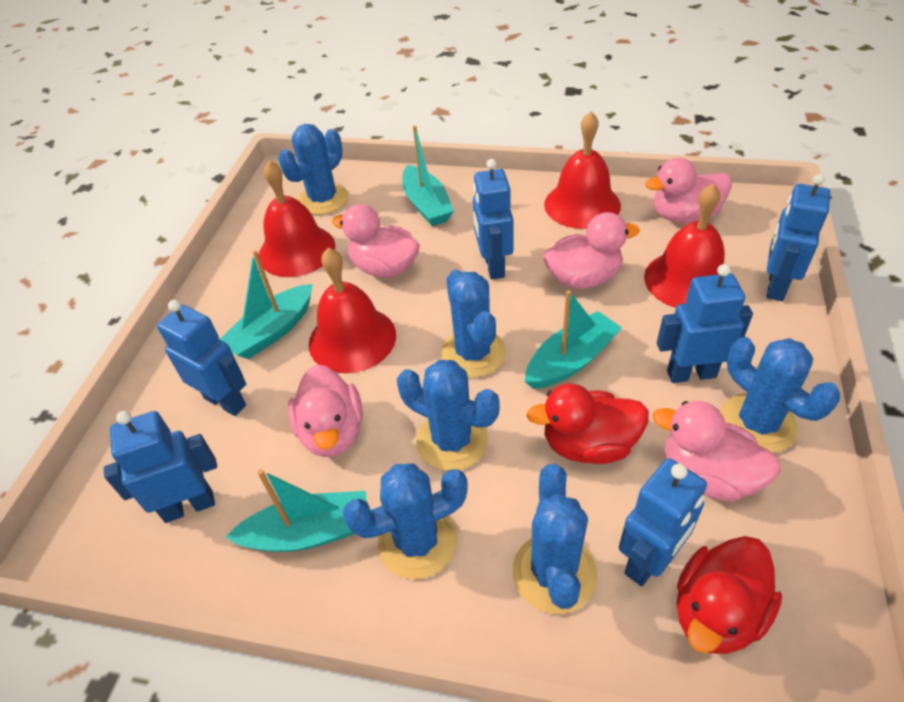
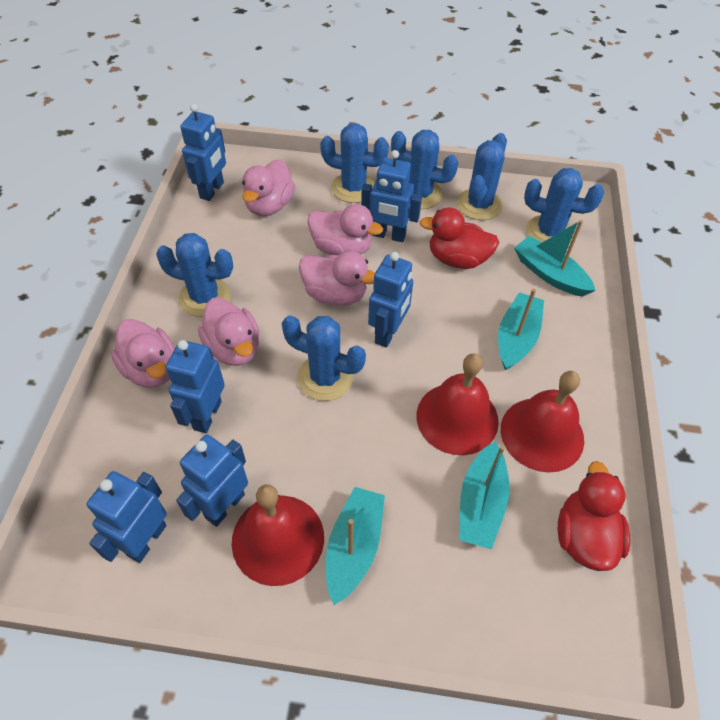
red bell: [259,161,335,277] [309,247,396,373] [544,111,621,229] [644,183,725,308] = 4 -> [232,484,324,586] [417,354,499,455] [501,371,584,473] = 3

